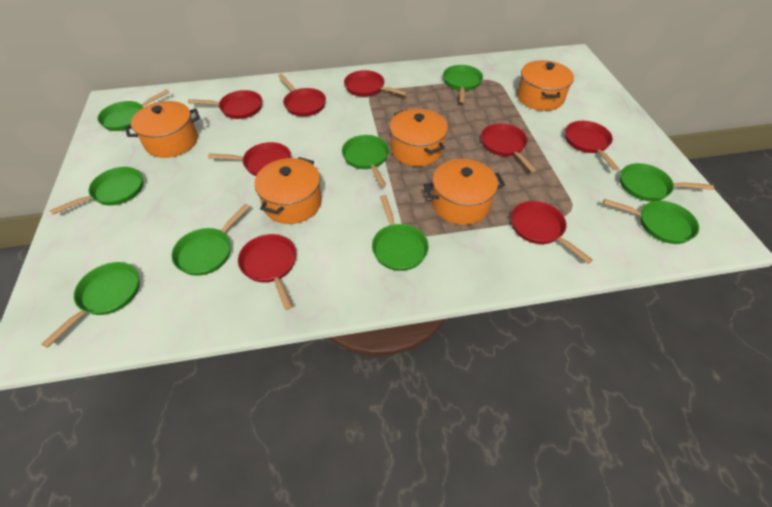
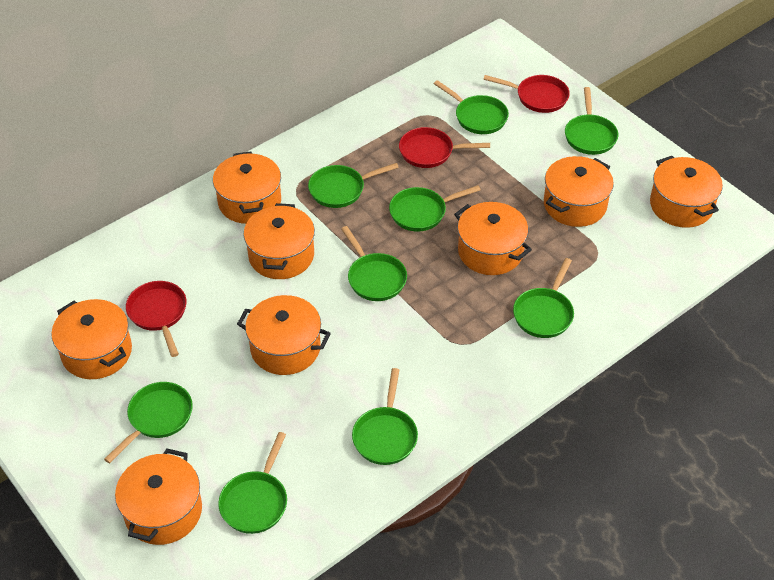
orange pot: [125,101,200,158] [254,157,322,224] [390,109,448,166] [424,159,505,225] [517,60,574,111] = 5 -> [51,299,132,379] [115,448,202,545] [213,151,281,224] [237,295,331,375] [244,203,315,279] [454,202,532,275] [544,156,614,227] [650,156,723,228] = 8
red pan: [188,90,262,119] [208,142,291,176] [238,234,296,310] [278,74,326,117] [344,70,407,97] [481,123,536,172] [511,201,593,264] [565,121,619,170] = 8 -> [126,281,187,357] [399,127,490,168] [483,75,570,113] = 3

